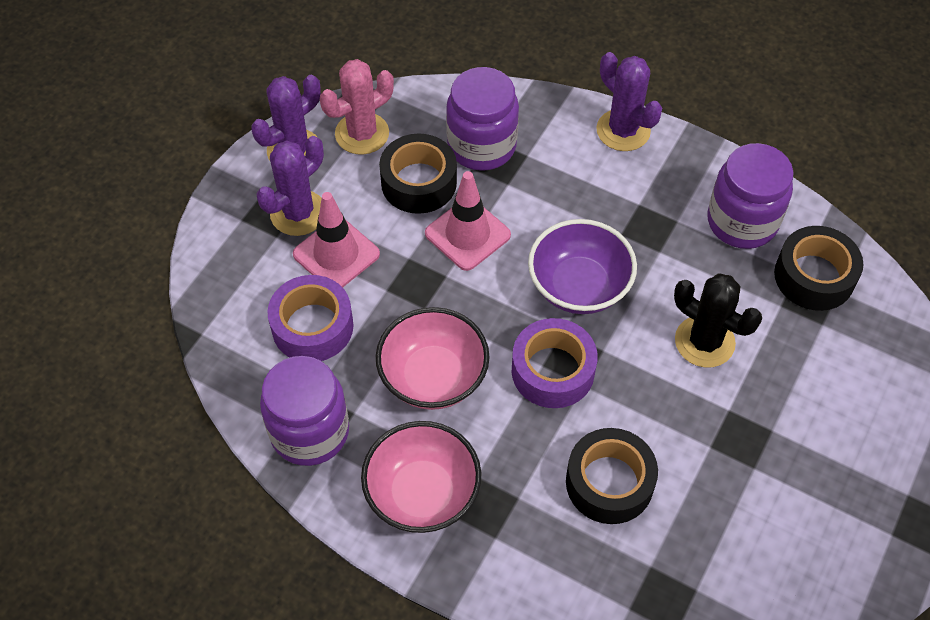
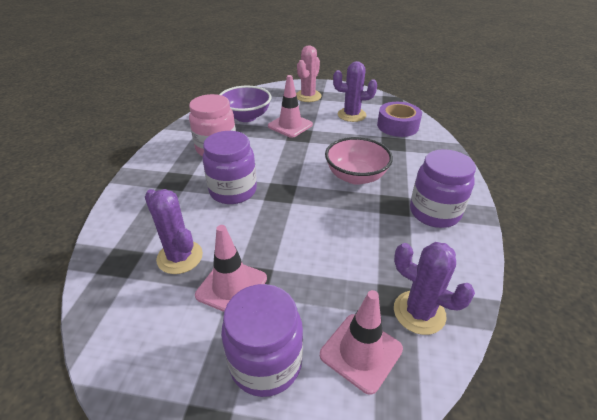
black cactus: [674,274,762,368] = 1 -> none = 0
black tape: [379,134,457,214] [566,428,658,524] [774,226,863,311] = 3 -> none = 0
pink bowl: [361,421,481,533] [376,307,490,410] = 2 -> [325,137,393,185] = 1
pink jar: none = 0 -> [189,94,236,156] = 1
pink traffic cone: [293,192,380,287] [425,171,511,271] = 2 -> [195,225,267,312] [268,75,313,138] [320,290,403,395] = 3
purple tape: [267,275,354,361] [512,318,598,408] = 2 -> [377,102,422,137] = 1

